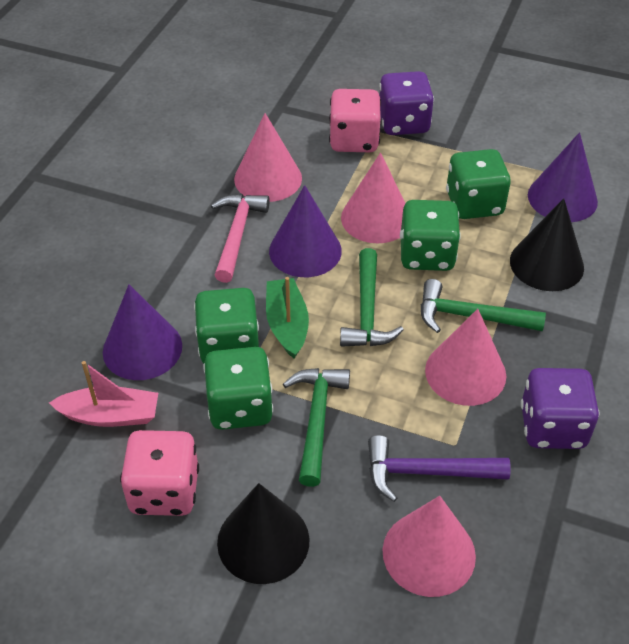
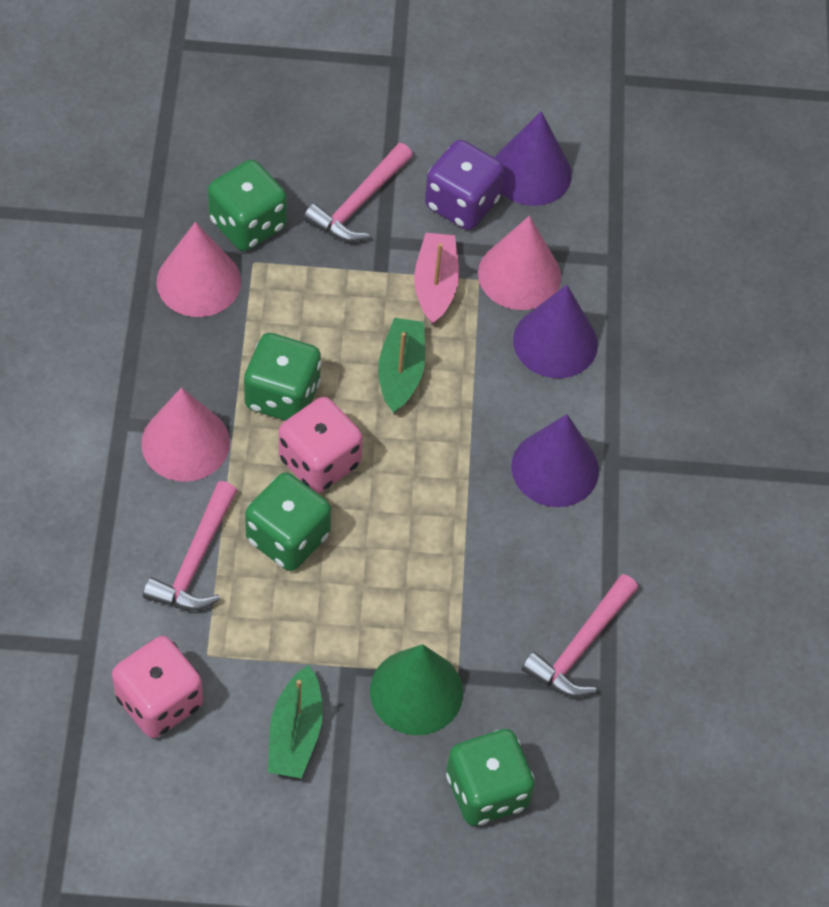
black cone: [217,483,309,584] [510,198,584,291] = 2 -> none = 0
green boat: [266,277,309,359] = 1 -> [268,665,323,778] [378,318,425,413] = 2
green cone: none = 0 -> [370,644,463,735] = 1
green hammer: [283,368,350,487] [340,248,404,347] [421,279,546,333] = 3 -> none = 0
pink cone: [234,113,302,202] [341,152,405,243] [382,496,476,597] [425,309,506,406] = 4 -> [141,387,230,482] [156,222,241,317] [478,216,561,310] = 3
pink hammer: [211,194,270,283] = 1 -> [143,481,237,611] [304,143,413,242] [521,574,638,697] = 3
purple dice: [379,71,434,135] [521,368,599,449] = 2 -> [425,140,504,230] = 1
purple hammer: [368,435,511,502] = 1 -> none = 0

